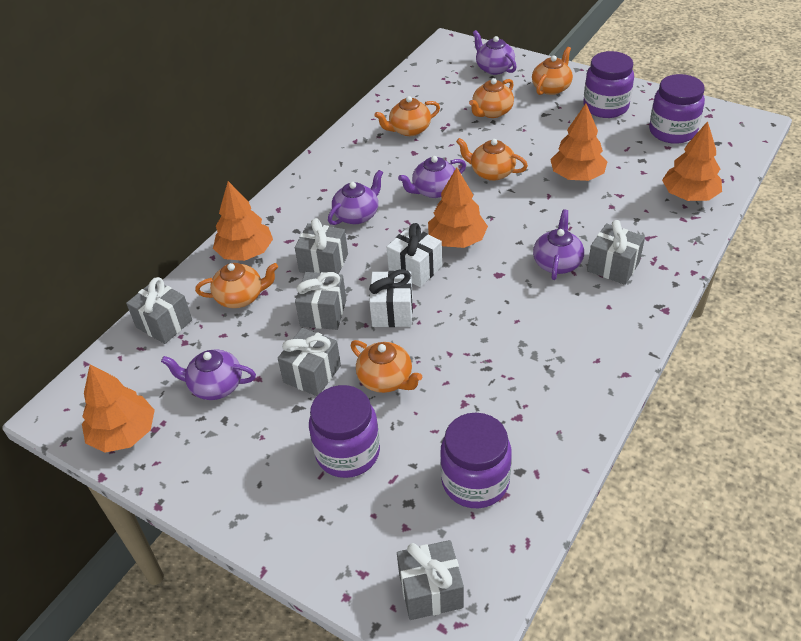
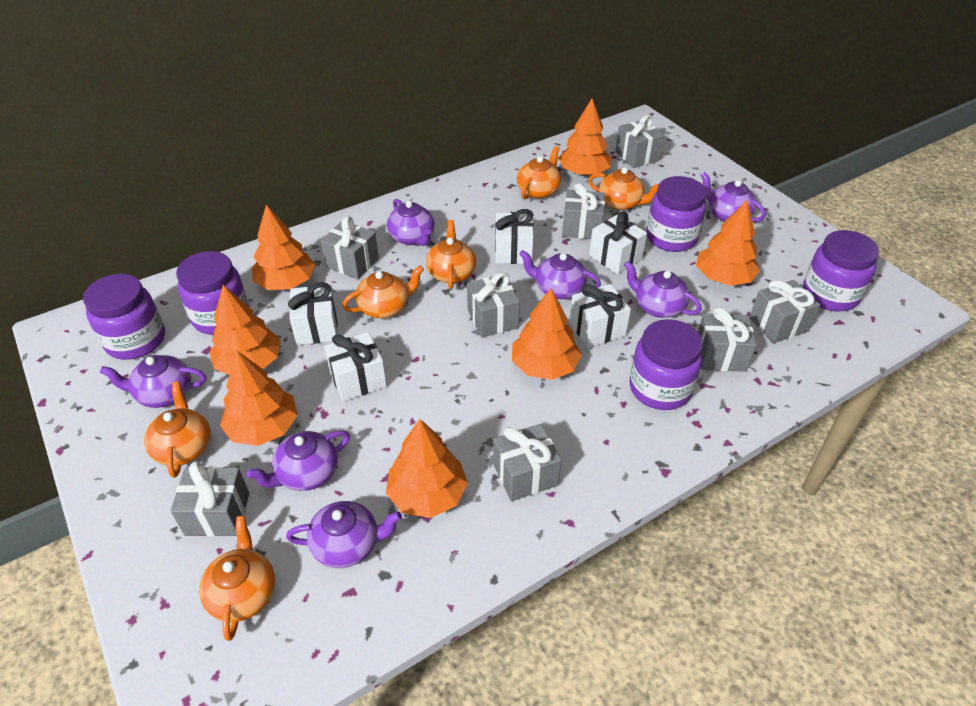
grey gift: [126,277,192,344] [278,328,341,396] [295,218,348,274] [295,272,346,330] [397,540,464,620] [587,220,645,285] = 6 -> [171,461,249,537] [321,216,379,279] [467,272,520,337] [493,424,561,501] [562,183,605,239] [616,115,664,168] [698,307,757,372] [749,280,820,343] = 8
orange tree: [82,364,155,453] [213,181,273,261] [428,167,488,248] [550,104,607,181] [662,121,722,201] = 5 -> [209,285,281,375] [220,350,298,446] [252,205,315,290] [386,419,468,518] [512,288,582,380] [558,99,611,176] [696,200,760,286] = 7
purple jar: [309,385,380,478] [440,413,512,508] [583,51,634,118] [649,74,705,144] = 4 -> [83,274,165,360] [176,251,249,335] [630,319,703,410] [646,176,707,252] [803,230,879,312] = 5
purple teapot: [161,349,256,400] [328,170,383,225] [398,156,466,198] [473,30,516,75] [533,209,584,280] = 5 -> [100,355,206,408] [247,430,350,491] [286,501,402,568] [387,199,435,246] [519,250,601,299] [624,261,702,318] [701,172,766,222] = 7
white gift: [369,269,413,327] [387,223,442,287] = 2 -> [288,282,338,345] [324,332,387,401] [495,209,534,264] [569,284,631,348] [589,211,647,275] = 5

